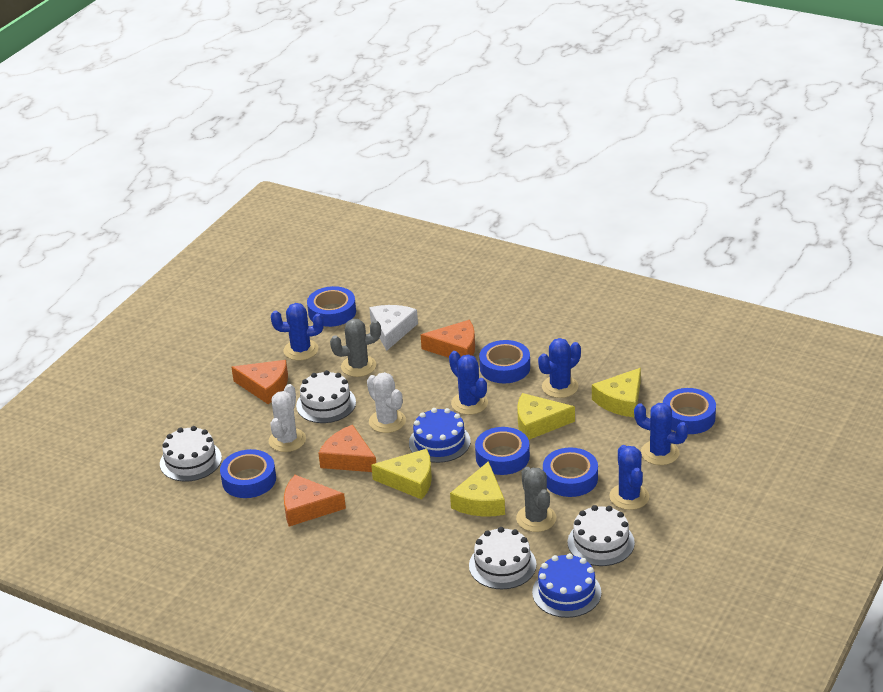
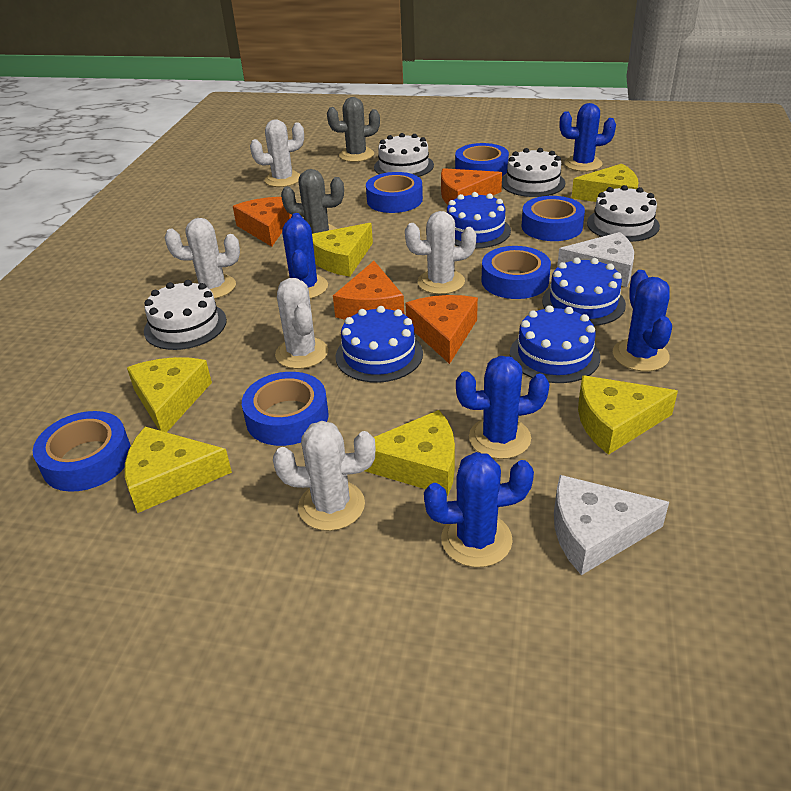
blue cake: [409,408,471,463] [532,553,601,618] = 2 -> [336,306,423,383] [447,192,511,249] [510,305,600,383] [542,257,626,326] = 4
white cactus: [269,384,306,452] [367,372,406,433] = 2 -> [165,218,240,299] [250,119,304,187] [273,421,375,531] [275,278,328,369] [405,211,476,294] = 5
white cheese: [369,305,418,351] = 1 -> [554,475,669,575] [557,232,634,287] = 2
yellow cheese: [371,449,432,499] [450,461,505,516] [517,393,575,440] [592,368,641,417] = 4 -> [125,427,232,513] [127,357,212,432] [312,223,373,277] [365,410,455,496] [572,164,639,202] [578,375,678,455] = 6

